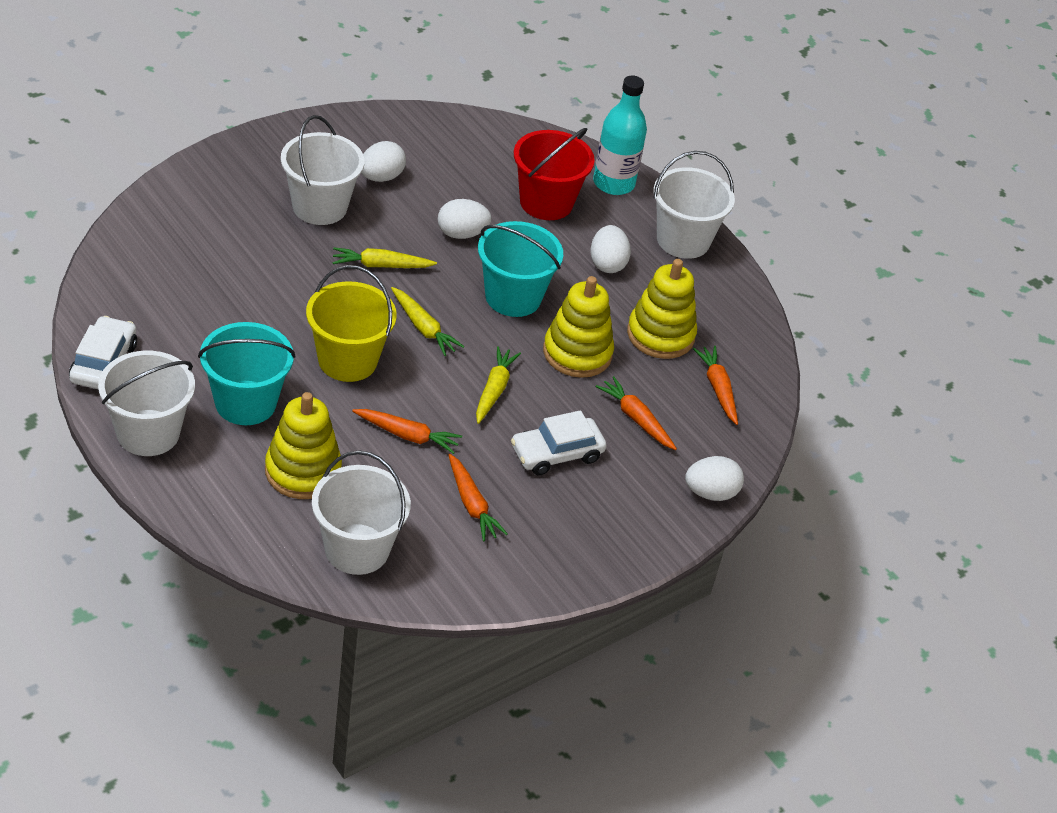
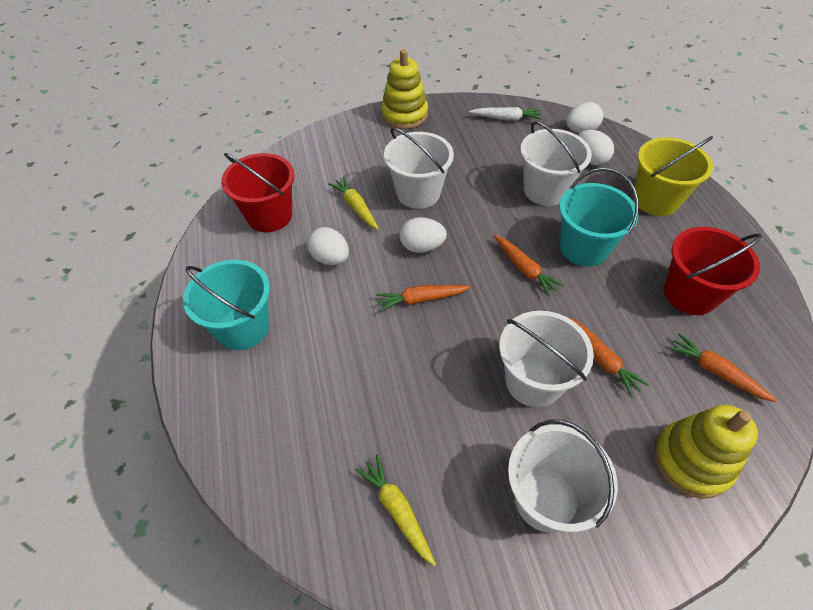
red bucket: [514,128,595,220] = 1 -> [221,153,295,232] [664,227,762,315] = 2
turquoise bottle: [593,75,647,195] = 1 -> none = 0
white car: [69,316,137,389] [511,410,607,475] = 2 -> none = 0
white carrot: none = 0 -> [469,107,542,121] = 1
yellow carrot: [332,247,437,268] [391,287,464,356] [476,346,521,424] = 3 -> [328,177,379,230] [355,454,436,566] = 2
yellow stacking toy: [265,392,342,499] [543,276,614,378] [627,259,697,359] = 3 -> [381,49,428,129] [654,405,758,499] = 2

